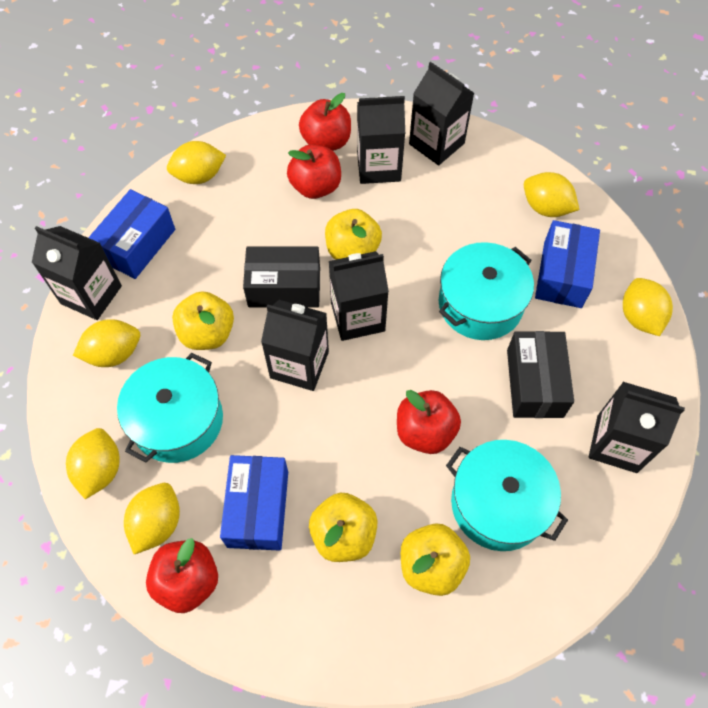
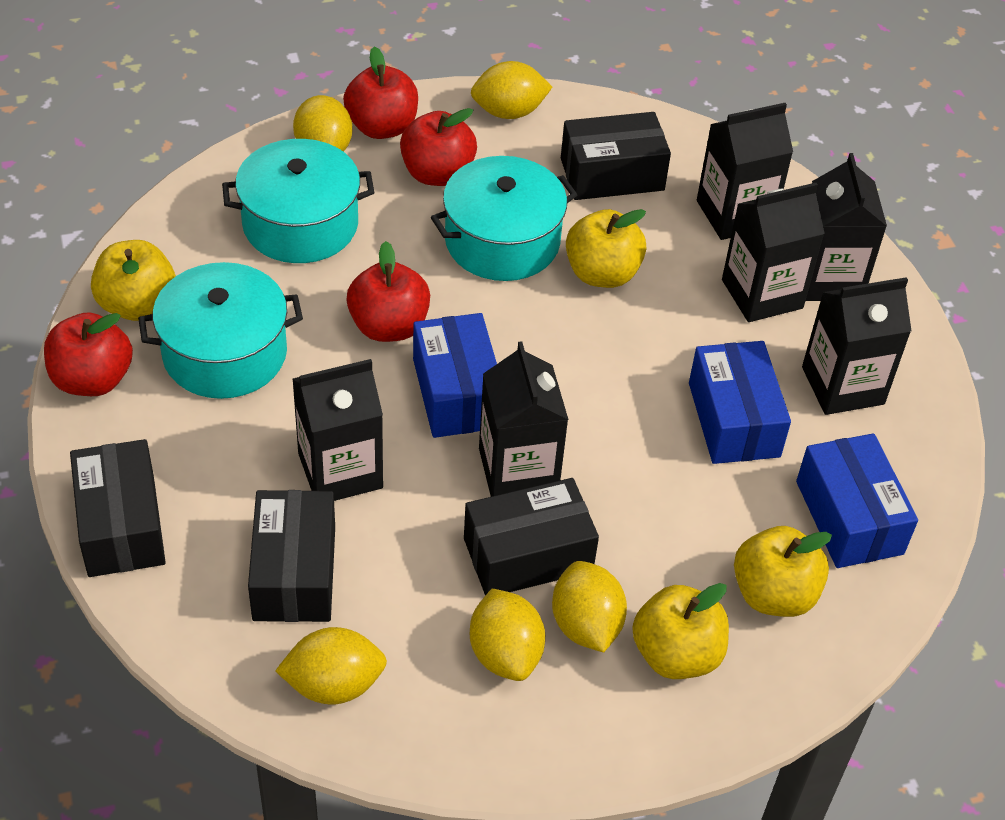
black box: [243,246,320,307] [507,331,574,418] = 2 -> [70,439,166,577] [248,490,335,622] [464,478,599,596] [561,112,671,200] = 4
yellow lemon: [66,428,120,499] [73,319,140,367] [124,483,180,554] [167,141,226,184] [524,172,579,217] [623,278,673,336] = 6 -> [275,627,387,704] [293,95,352,152] [470,589,545,681] [471,61,552,119] [552,561,627,652] = 5

